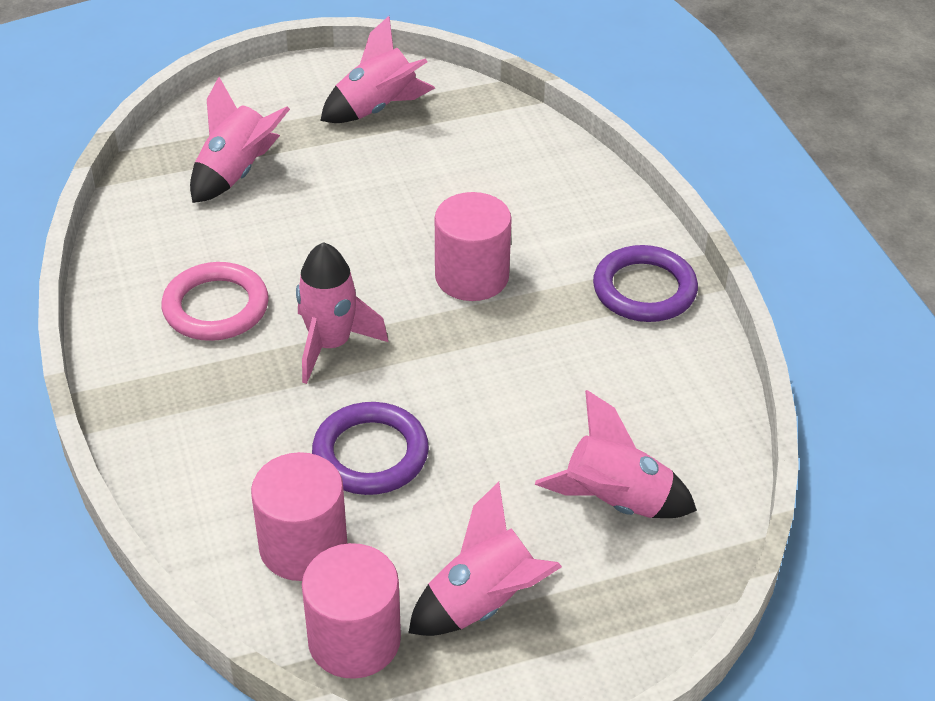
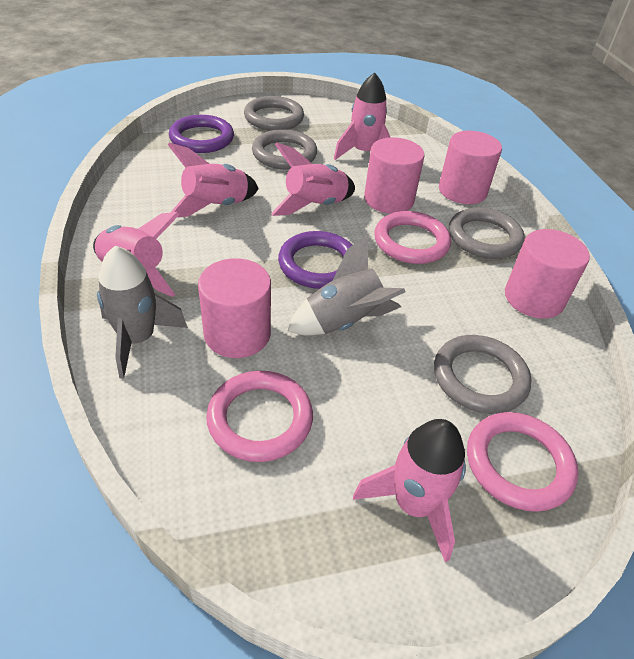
grey ring: none = 0 -> [244,96,304,131] [252,129,317,170] [434,335,532,414] [449,207,525,259] = 4
grey rocket: none = 0 -> [97,245,188,379] [288,235,405,335] = 2
pink cylinder: [251,452,347,581] [302,543,401,679] [435,192,512,301] = 3 -> [198,258,271,358] [364,137,424,214] [439,131,502,204] [505,229,590,319] = 4
pink ring: [162,262,269,341] = 1 -> [206,371,313,462] [374,211,451,264] [467,412,578,512] = 3

